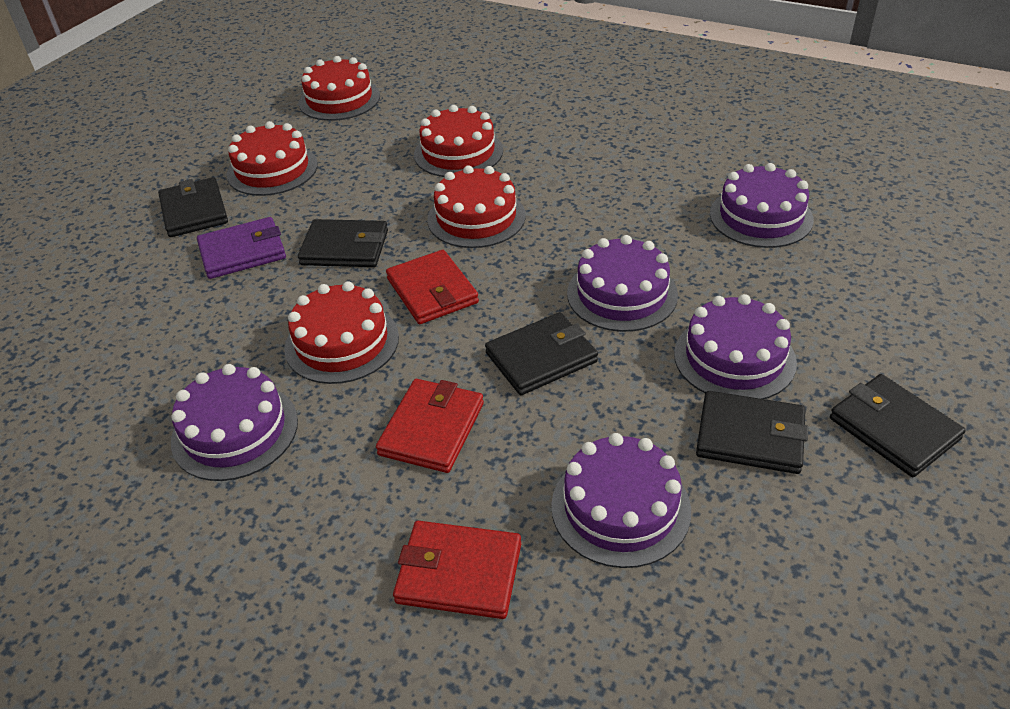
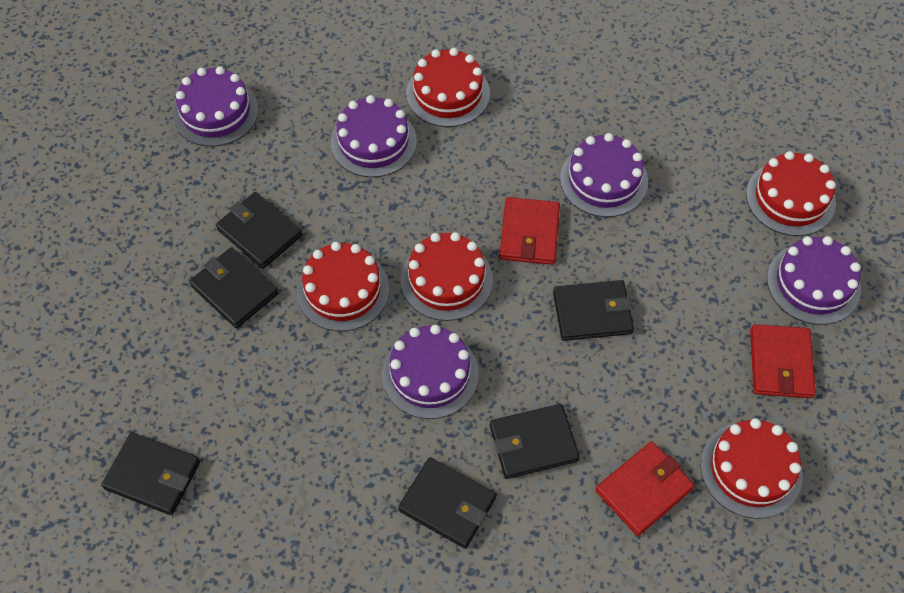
black wallet: [158,177,228,237] [298,219,388,267] [485,312,598,395] [696,391,808,474] [830,374,966,477] = 5 -> [101,432,200,515] [189,247,278,328] [216,192,303,269] [398,457,496,549] [490,404,580,479] [553,280,634,341] = 6
purple wallet: [197,217,286,279] = 1 -> none = 0

